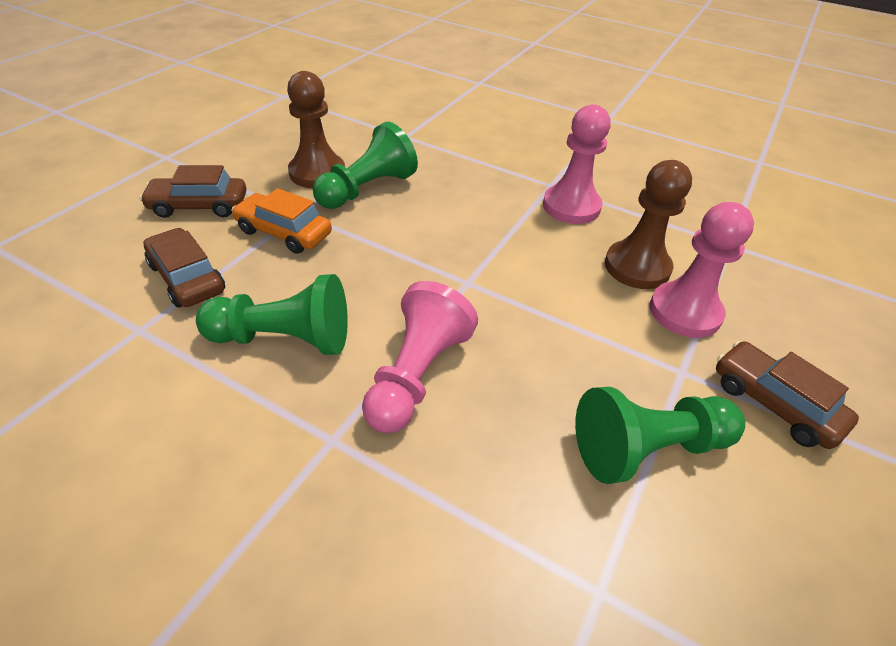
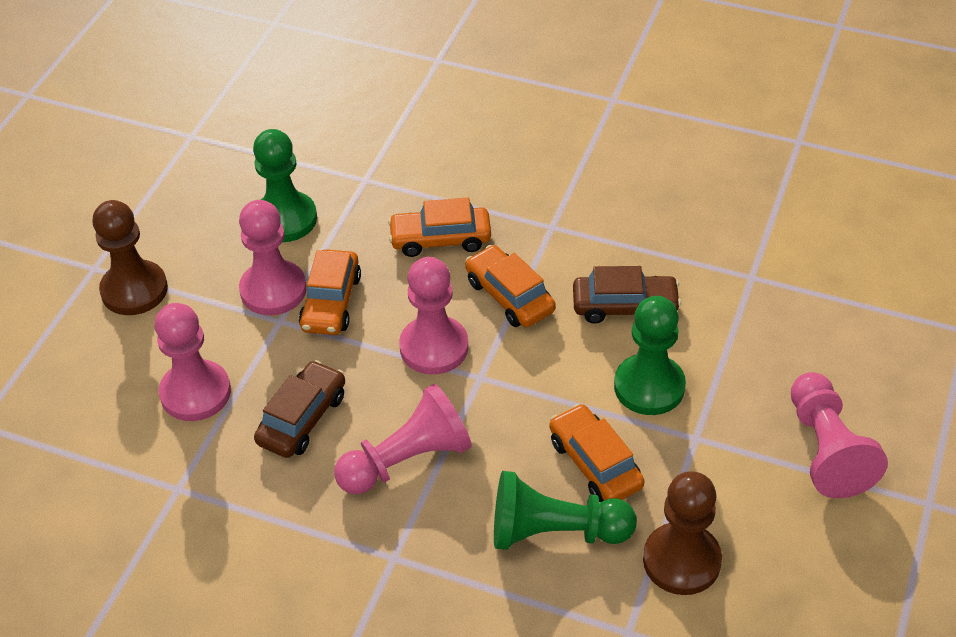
brown car: [140,165,246,218] [143,228,225,308] [716,341,859,449] = 3 -> [254,360,345,458] [573,266,681,324] = 2
orange car: [232,188,332,254] = 1 -> [299,249,361,335] [388,198,491,257] [465,245,556,327] [549,404,645,502] = 4
pink pawn: [362,281,478,433] [543,104,611,224] [650,202,754,338] = 3 -> [155,303,231,421] [239,200,307,315] [334,384,472,494] [399,257,469,375] [791,372,888,498] = 5

